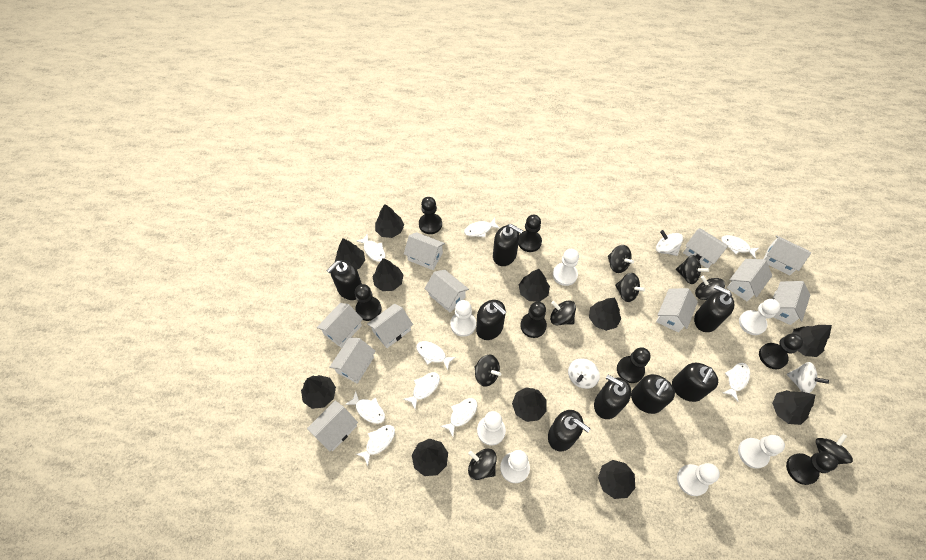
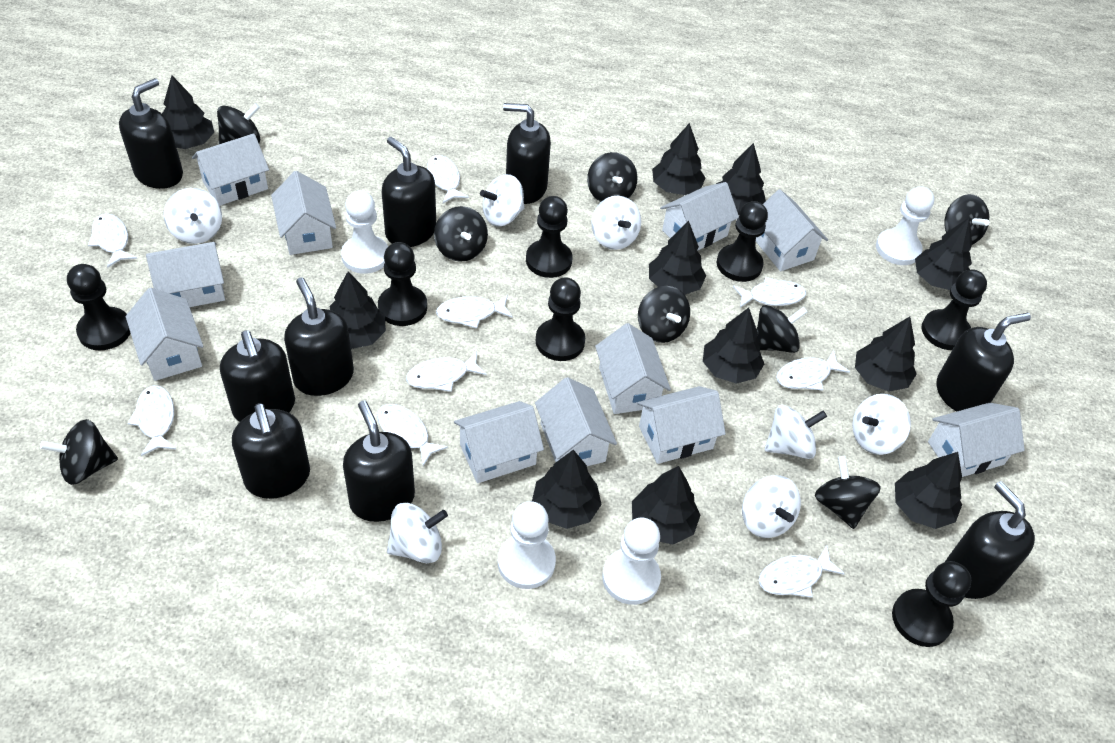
black soap dispenser: [326,260,362,300] [476,300,506,340] [493,224,523,266] [548,410,590,451] [594,375,631,419] [631,374,675,414] [672,363,718,402] [694,285,734,332] = 8 -> [119,78,183,189] [220,330,295,422] [232,403,310,499] [284,278,354,396] [343,401,415,522] [382,137,436,247] [503,103,551,204] [937,313,1031,412] [945,481,1035,599] = 9
white pawn: [450,300,476,337] [477,411,506,445] [500,450,530,483] [553,249,579,286] [677,463,720,496] [738,435,785,469] [739,299,780,335] = 7 -> [341,191,388,274] [498,501,556,589] [602,518,661,605] [876,186,934,265] = 4
white spinning top: [568,358,600,389] [656,230,683,256] [787,362,829,393] = 3 -> [164,188,222,244] [387,503,448,563] [480,174,525,227] [591,196,641,250] [742,475,801,538] [765,405,827,459] [852,394,911,455] = 7

